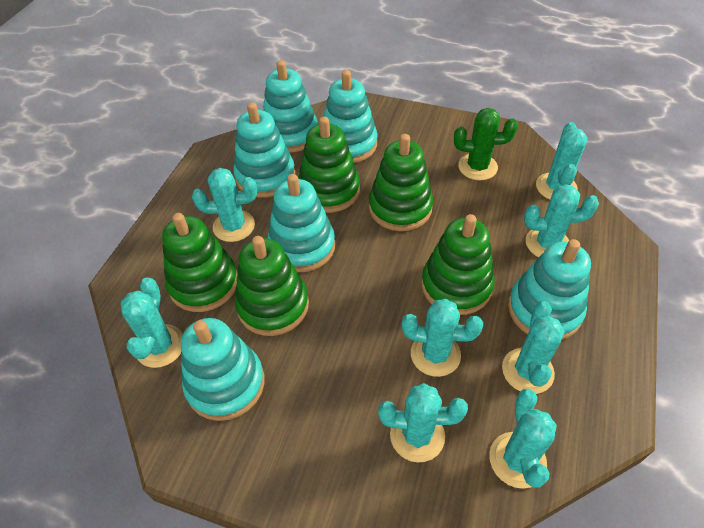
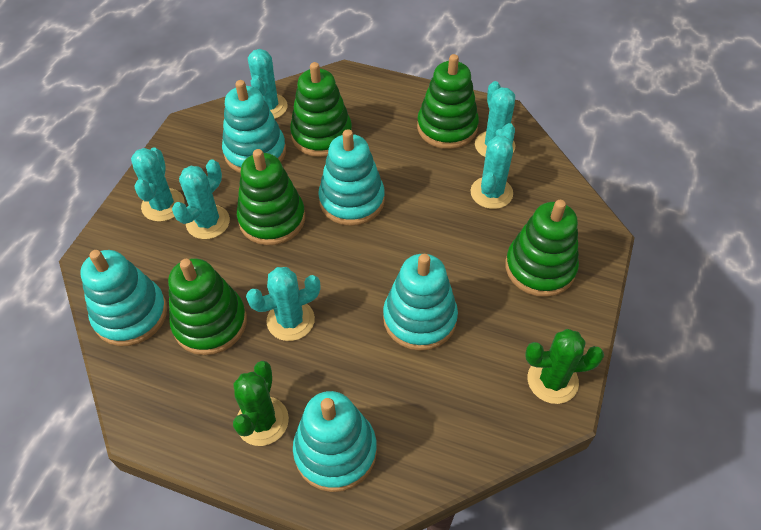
green cactus: [454,108,518,180] = 1 -> [233,361,289,446] [525,329,604,404] = 2
turquoise cactus: [121,277,183,368] [192,168,257,242] [378,383,468,462] [402,299,483,377] [489,389,557,489] [502,301,565,394] [524,184,599,257] [536,122,587,199] = 8 -> [131,147,185,222] [172,160,230,239] [246,267,320,341] [248,49,288,119] [471,129,514,209] [475,81,515,157] = 6
turquoise stacking toy: [181,318,264,421] [233,103,295,198] [263,60,318,153] [268,174,335,272] [324,70,377,163] [508,239,591,340] = 6 -> [80,250,167,346] [222,80,286,173] [293,391,377,492] [318,129,385,226] [383,254,458,351] = 5

